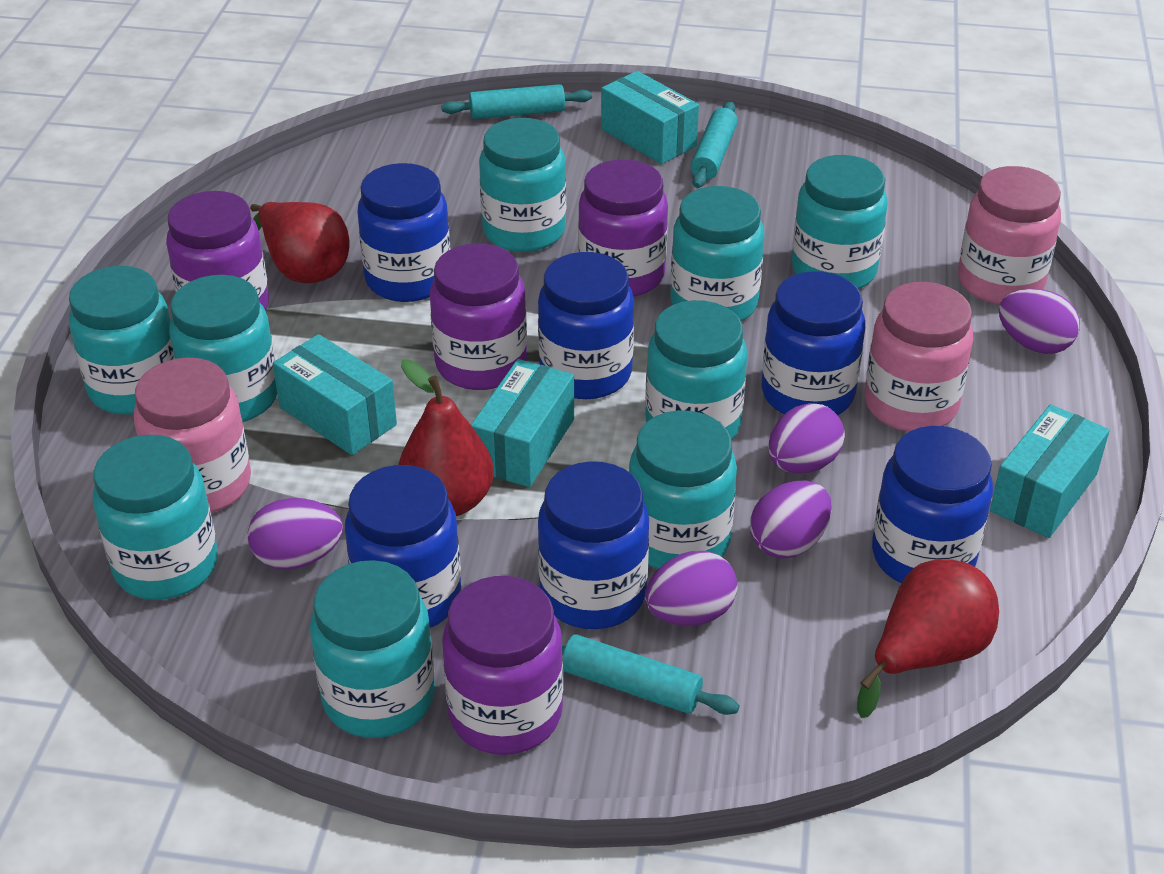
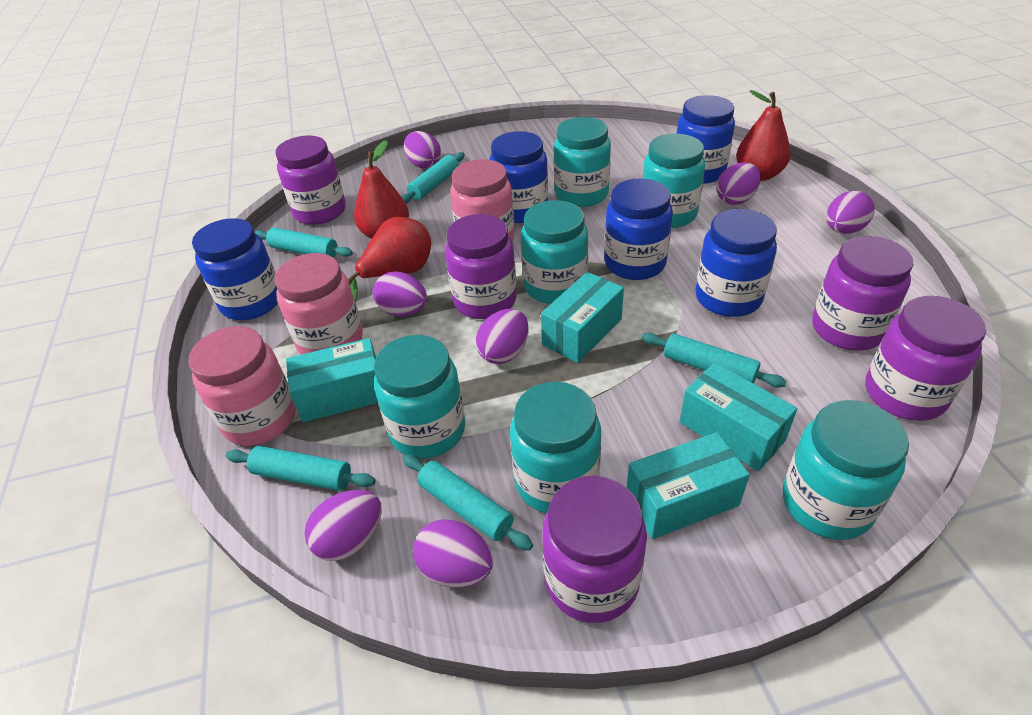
blue jar: [345,465,461,628] [357,163,451,302] [538,252,634,399] [538,461,649,629] [762,271,865,415] [872,426,993,583] = 6 -> [192,218,278,320] [489,131,548,223] [604,178,673,280] [676,95,735,184] [695,209,777,317] = 5
purple egg: [248,498,343,570] [645,551,737,626] [750,481,832,558] [768,403,845,474] [999,289,1080,354] = 5 -> [305,490,382,561] [373,271,427,316] [404,131,441,169] [413,519,493,587] [475,309,529,364] [716,162,761,205] [826,191,875,234] = 7
purple jar: [166,191,269,311] [430,243,527,390] [442,576,563,755] [578,159,668,297] = 4 -> [276,135,346,225] [445,214,517,319] [542,476,647,623] [812,236,913,351] [865,296,986,421] = 5
turquoise jar: [69,266,174,415] [93,435,218,600] [169,275,277,422] [310,560,435,738] [479,118,566,252] [629,410,737,569] [645,300,747,439] [670,186,764,321] [792,155,888,289] = 9 -> [374,335,465,458] [510,382,601,513] [521,200,588,304] [554,117,611,207] [642,134,705,228] [783,400,909,540] = 6
turquoise rolling pin: [441,84,592,119] [562,634,739,715] [691,101,738,188] = 3 -> [226,446,375,491] [255,228,353,258] [401,152,465,204] [403,454,533,551] [642,333,787,388] = 5

